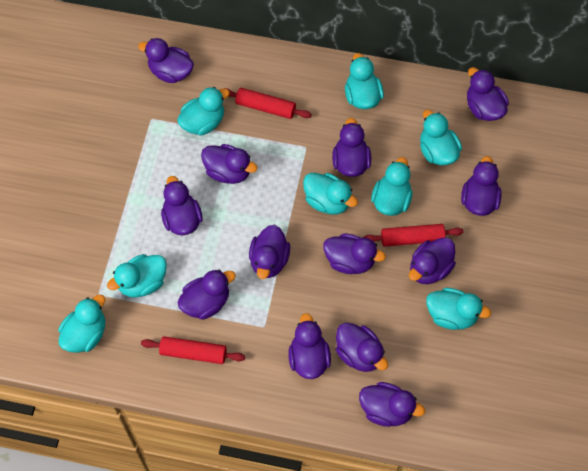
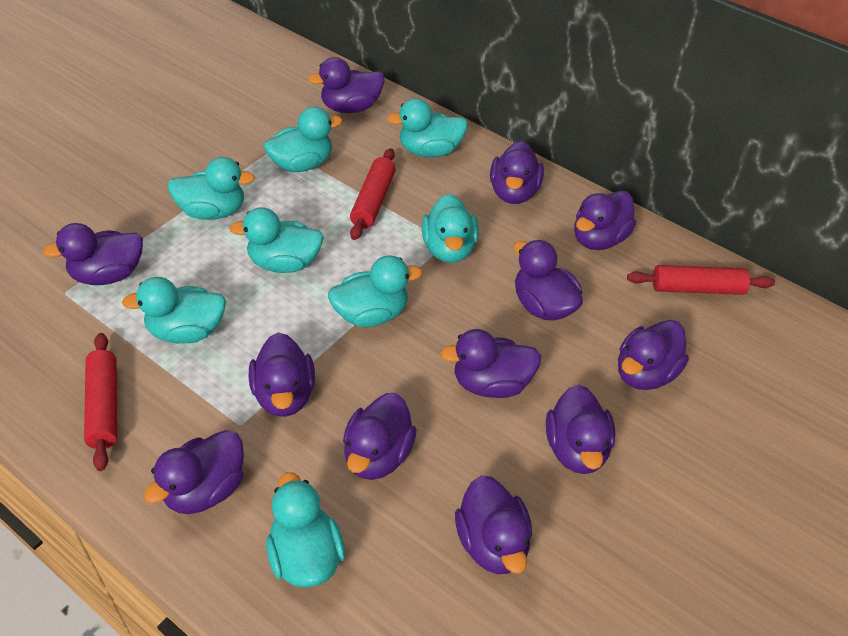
purple duck: [138,38,194,83] [161,176,202,235] [177,269,236,320] [201,144,257,184] [249,225,290,279] [288,313,331,379] [323,233,386,274] [332,118,371,177] [336,323,388,372] [359,382,425,427] [409,237,456,284] [461,156,502,216] [467,67,509,121] = 13 -> [43,223,143,285] [144,430,244,514] [249,333,315,417] [308,57,384,113] [343,393,417,480] [440,329,541,398] [455,475,532,574] [490,141,544,204] [514,240,583,321] [546,384,615,474] [574,191,636,250] [618,320,689,390] = 12

